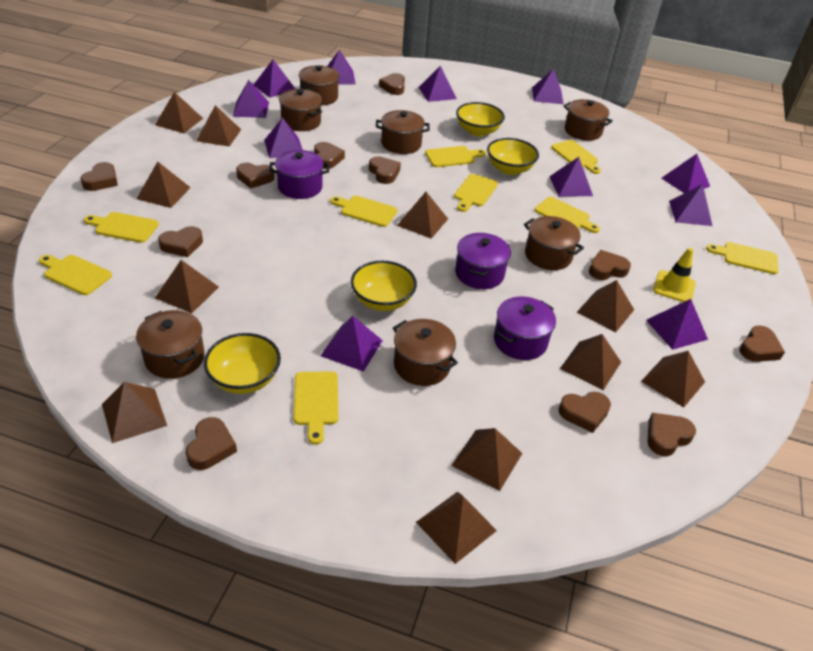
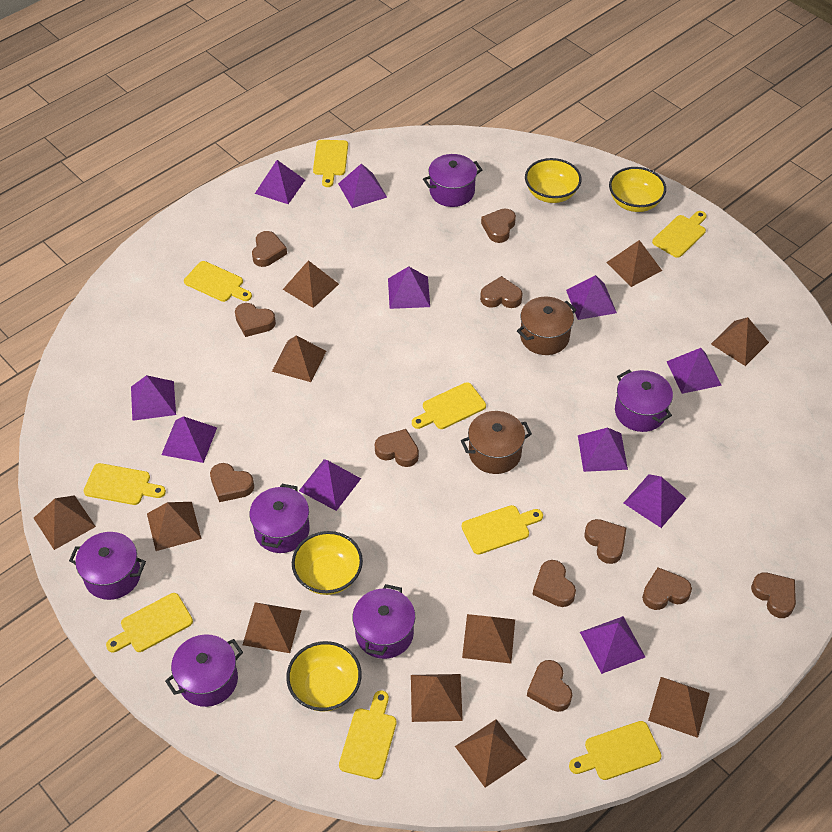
brown pot: [136,310,205,379] [279,89,322,131] [299,65,339,105] [376,110,430,154] [393,319,458,386] [524,216,584,270] [563,99,613,141] = 7 -> [461,411,532,474] [517,297,576,355] = 2
purple pot: [269,150,329,199] [455,233,511,289] [494,296,556,360] = 3 -> [69,532,146,600] [165,634,243,707] [250,484,310,553] [352,584,415,659] [423,154,482,207] [615,370,673,432] = 6
yellow traffic cone: [653,248,696,302] = 1 -> none = 0

